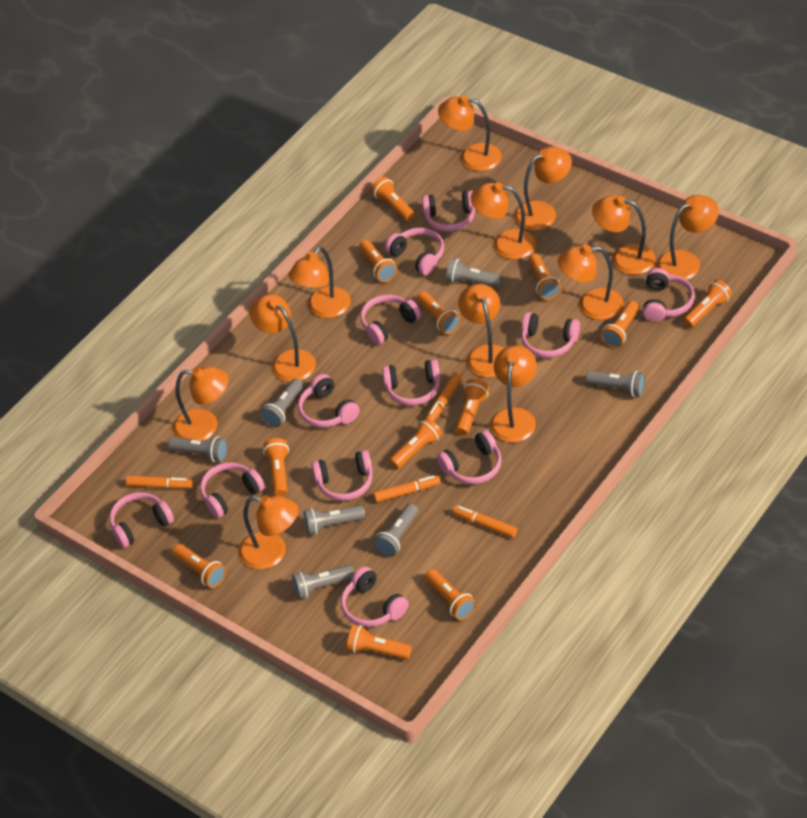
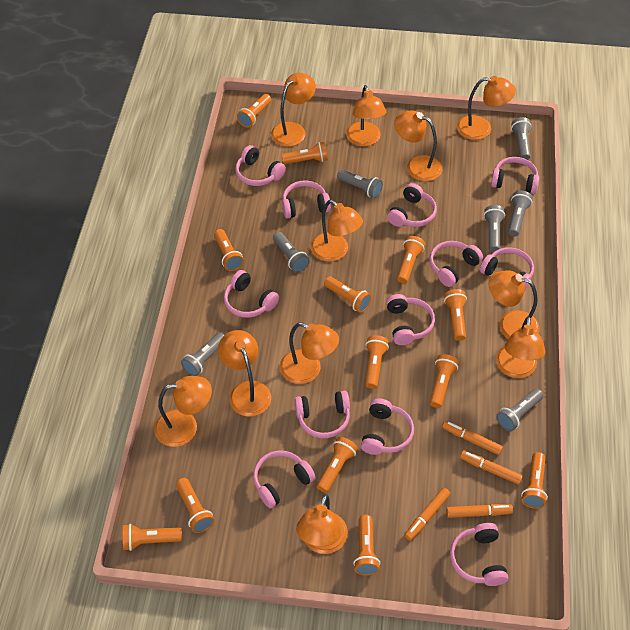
orange flashlight: [172,544,226,588] [263,438,289,496] [347,624,412,659] [359,240,397,282] [371,177,415,221] [389,418,442,469] [417,291,461,334] [425,569,476,620] [456,379,490,435] [528,253,561,300] [601,301,639,348] [683,279,732,328] = 12 -> [123,524,182,551] [176,478,214,533] [214,229,244,271] [237,94,271,128] [282,142,328,164] [317,437,358,493] [324,276,372,313] [353,515,380,576] [365,335,389,389] [397,236,425,283] [430,354,459,408] [444,289,467,341] [521,452,548,509] = 13
orange lamp: [173,366,229,441] [239,495,298,570] [250,294,316,382] [288,246,351,318] [438,96,502,171] [458,284,504,378] [471,182,536,260] [490,345,537,443] [514,147,572,231] [558,245,623,320] [592,195,656,275] [657,194,719,280] = 12 -> [154,376,212,447] [218,330,271,417] [271,73,316,147] [280,322,339,384] [296,494,348,554] [311,200,363,262] [346,85,386,146] [394,110,442,181] [457,76,516,140] [489,270,540,339] [496,316,545,378] = 11

